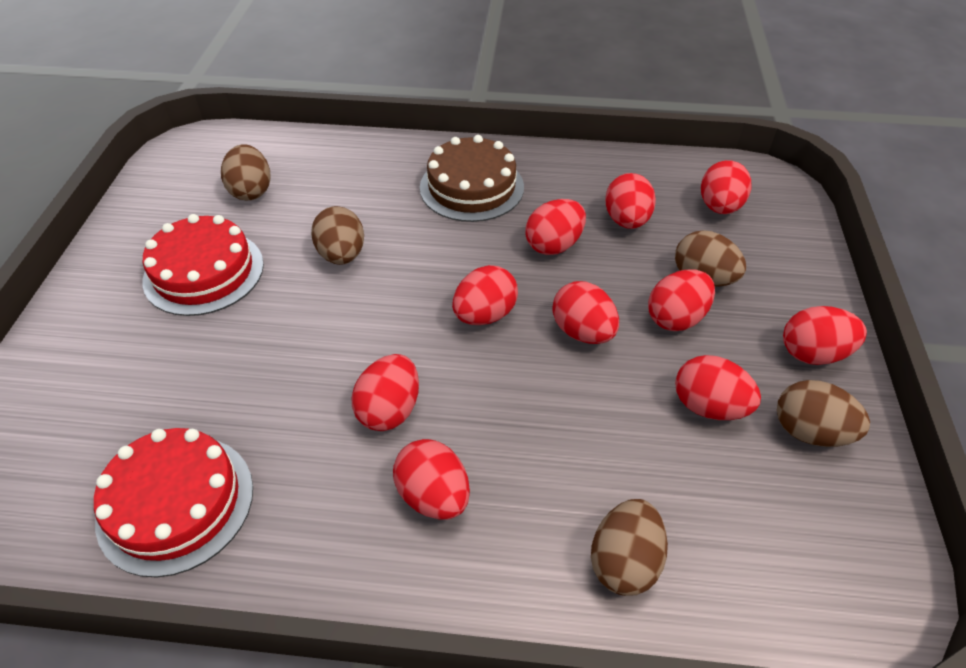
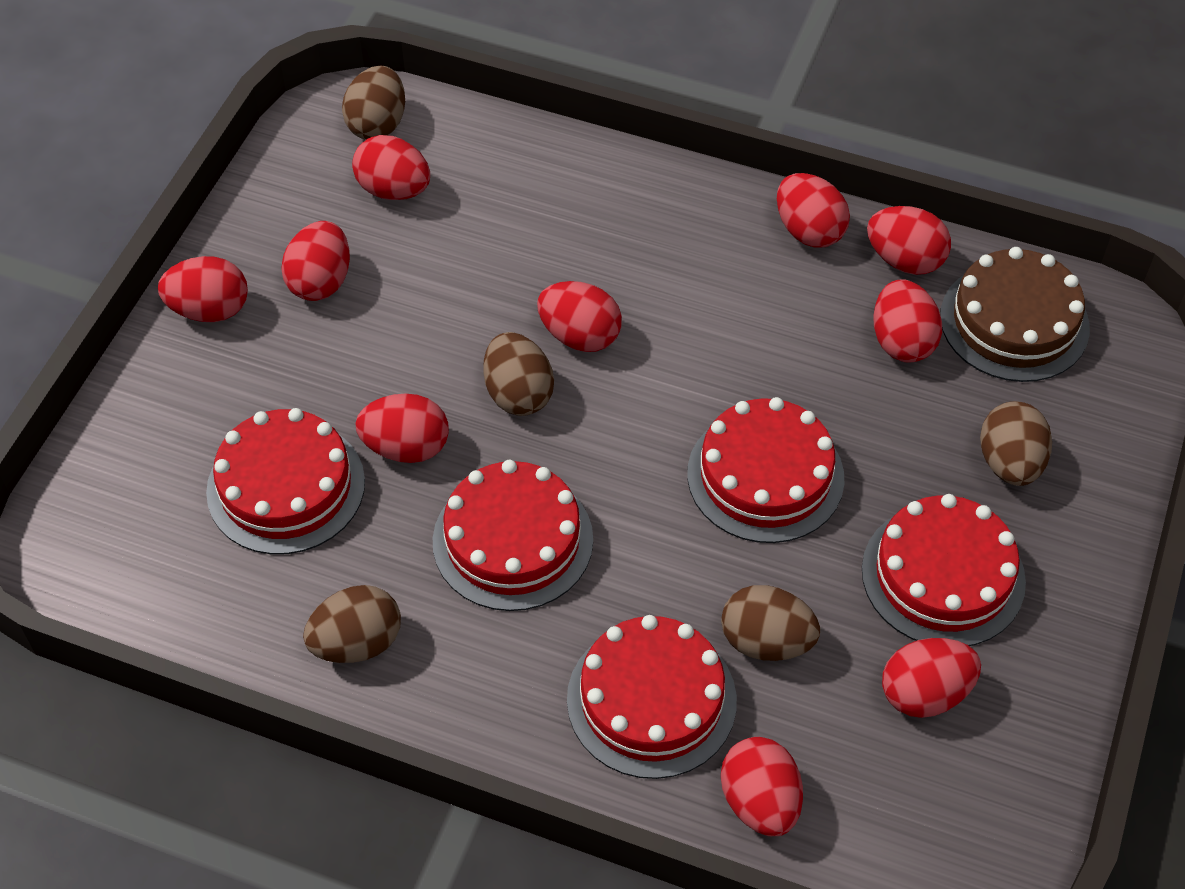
red cake: [94,428,253,577] [142,214,264,316] = 2 -> [206,408,365,555] [433,460,593,611] [567,615,737,779] [687,397,844,543] [862,494,1026,646] = 5

